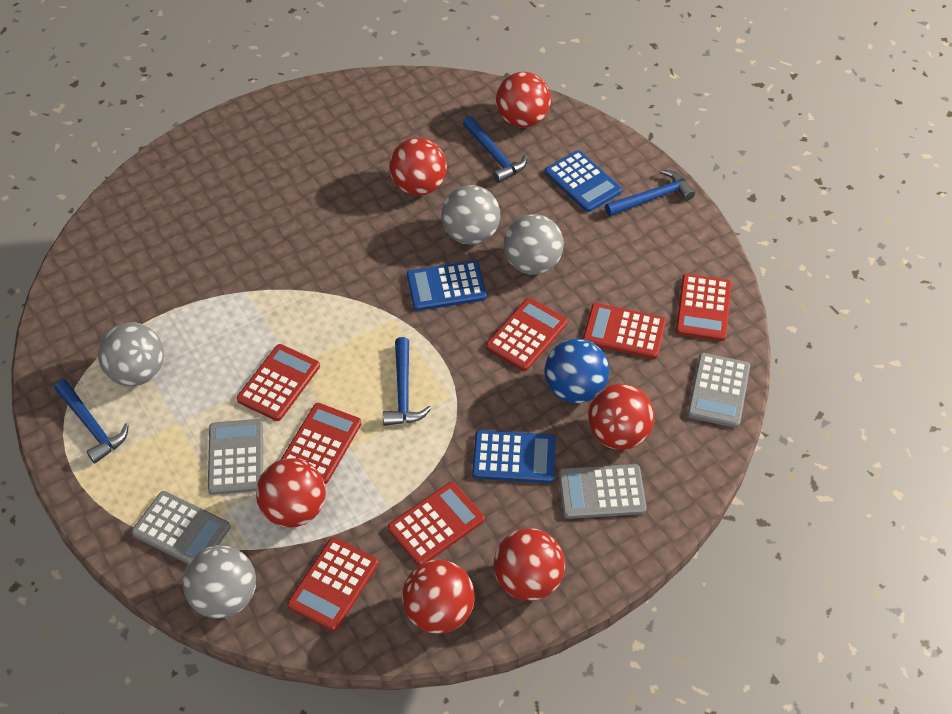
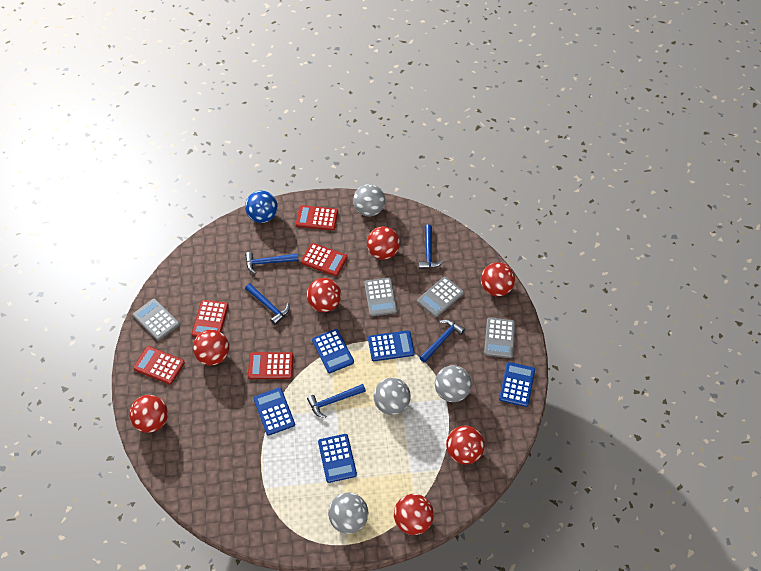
blue calculator: [407,260,487,311] [472,430,556,483] [545,150,622,212] = 3 -> [254,388,295,436] [312,329,354,373] [318,434,357,483] [368,330,415,361] [499,362,535,407] = 5
blue hammer: [54,380,129,464] [383,337,431,426] [463,116,527,183] [605,170,695,216] = 4 -> [245,252,298,274] [245,283,290,325] [307,384,366,418] [419,225,444,269] [419,320,465,363] = 5
red ball: [256,458,326,527] [389,138,447,196] [402,560,475,634] [494,528,565,601] [496,72,551,128] [588,384,655,450] = 6 -> [129,395,168,433] [193,330,229,365] [307,278,341,312] [367,226,400,260] [394,494,434,535] [446,426,485,464] [481,262,515,296] = 7
red calculator: [237,344,320,421] [281,403,361,484] [287,537,379,631] [388,482,485,566] [486,298,567,371] [583,303,666,359] [676,274,732,341] = 7 -> [133,346,185,385] [192,300,229,337] [248,352,293,379] [296,205,338,230] [301,243,348,276] = 5

